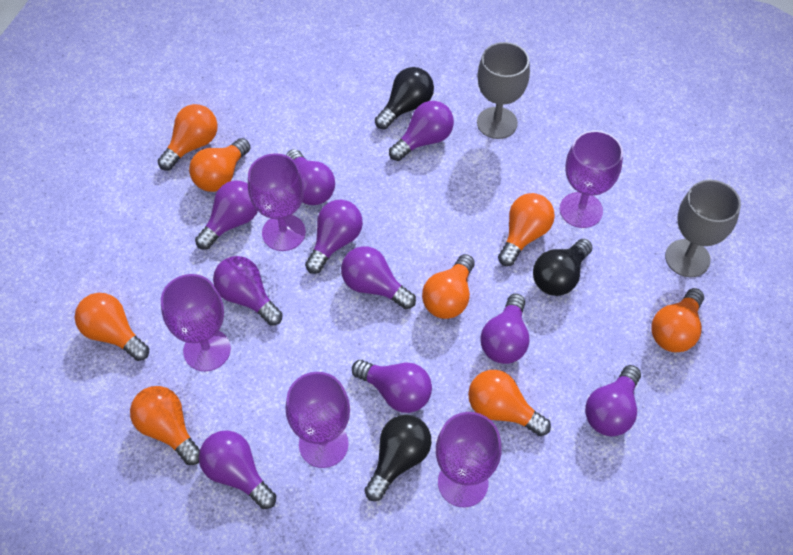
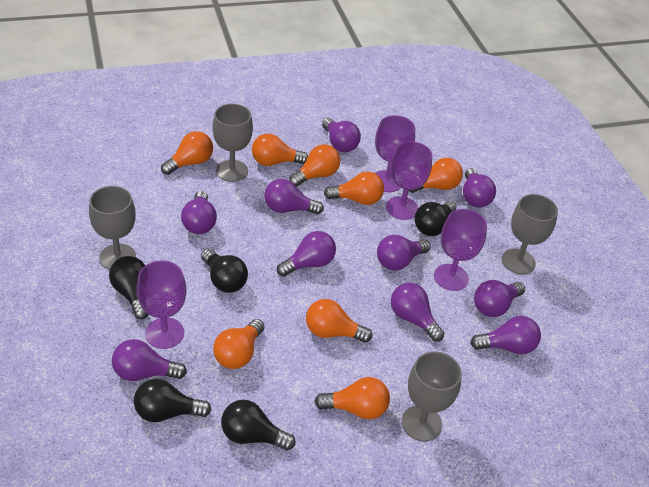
black light bulb: [364,415,432,501] [375,67,434,130] [533,239,593,296] = 3 -> [109,256,149,319] [134,379,211,422] [201,249,248,293] [221,400,296,451] [415,201,457,236] = 5
grey goblet: [477,42,530,139] [665,180,741,277] = 2 -> [89,186,136,270] [213,104,253,182] [402,351,462,441] [502,194,558,274] = 4
purple goblet: [161,274,231,371] [248,153,306,251] [286,372,350,468] [436,412,502,507] [560,130,623,228] = 5 -> [137,260,187,349] [375,115,415,192] [386,141,432,220] [434,209,487,291] = 4

